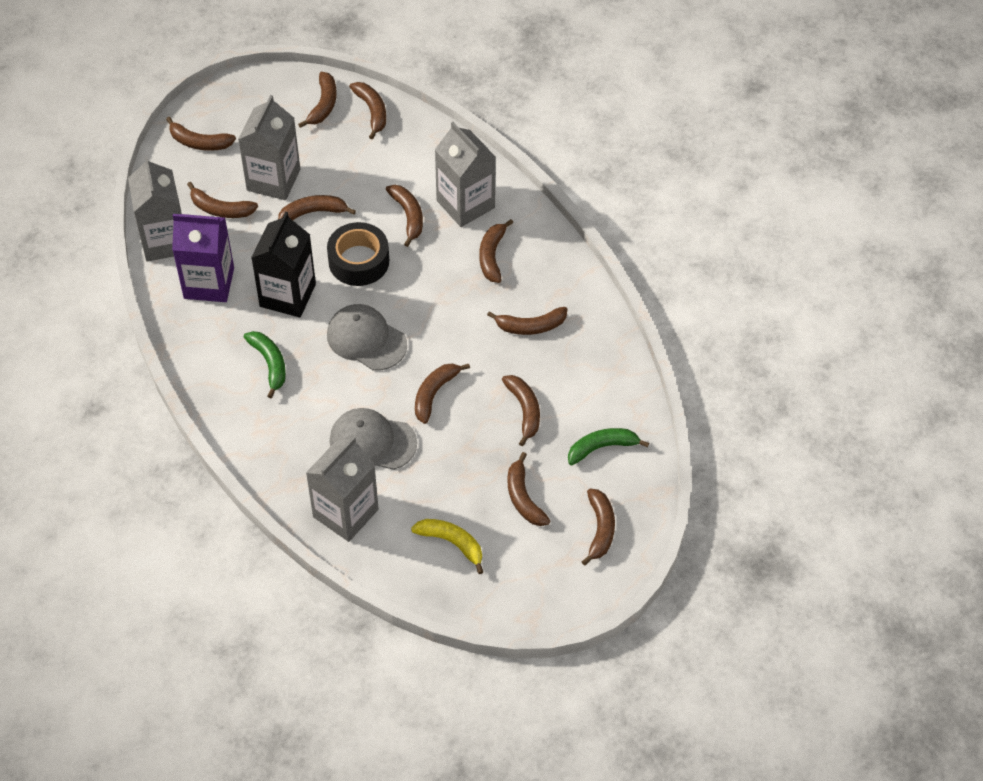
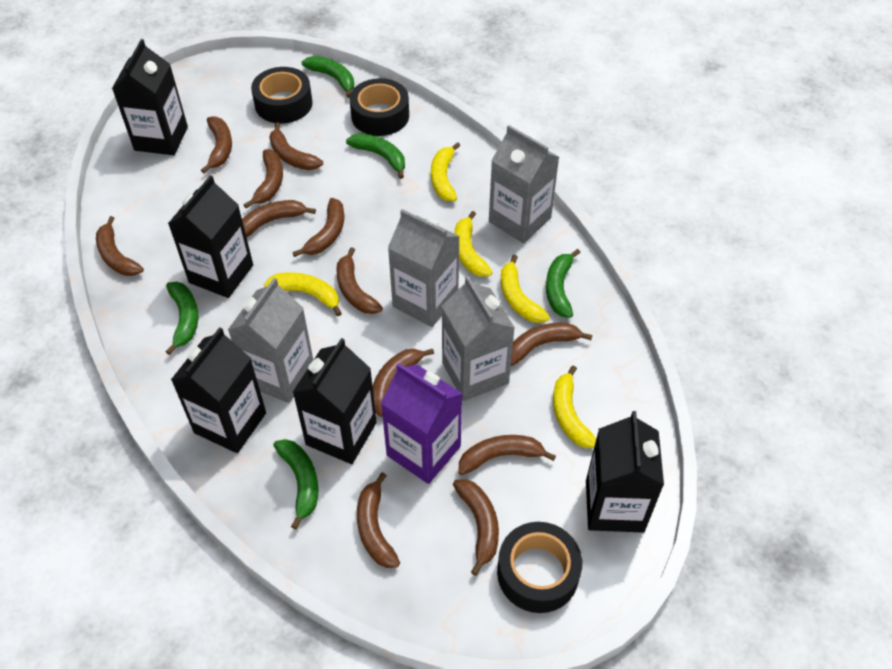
black carton: [251,212,316,318] = 1 -> [112,39,188,155] [168,175,253,298] [171,327,266,453] [293,338,377,464] [586,411,664,532] = 5
black tape: [327,222,389,286] = 1 -> [251,67,313,124] [349,78,409,136] [497,522,582,613] = 3
green banana: [244,331,286,398] [568,428,649,465] = 2 -> [166,282,198,355] [273,439,319,529] [302,56,354,98] [346,133,405,179] [546,249,581,318] = 5
grey cap: [327,304,407,371] [330,408,417,470] = 2 -> none = 0
yellow banana: [411,519,483,574] = 1 -> [264,273,342,316] [431,142,460,201] [454,211,493,277] [501,255,550,323] [553,365,596,448] = 5

